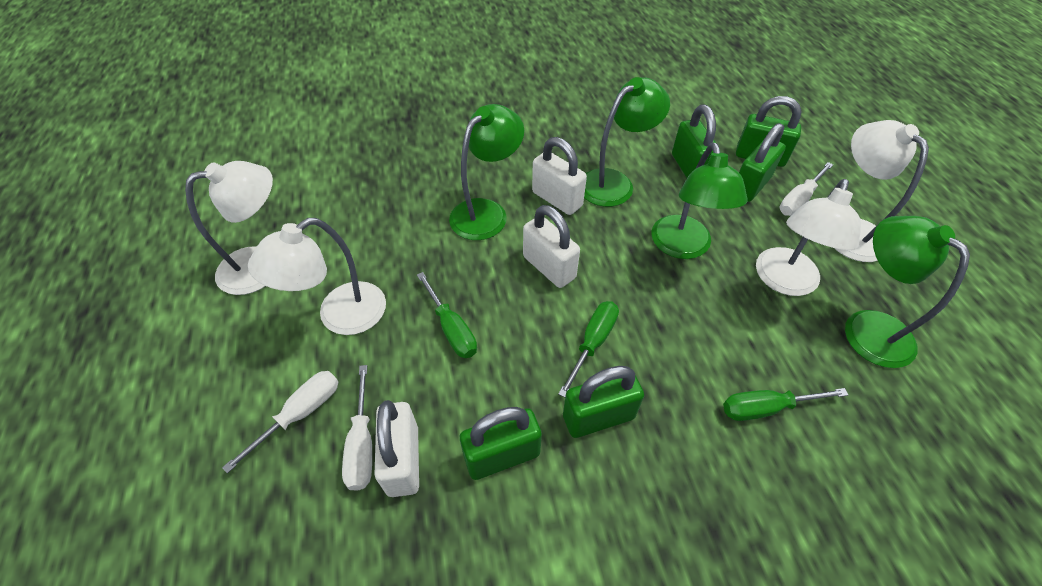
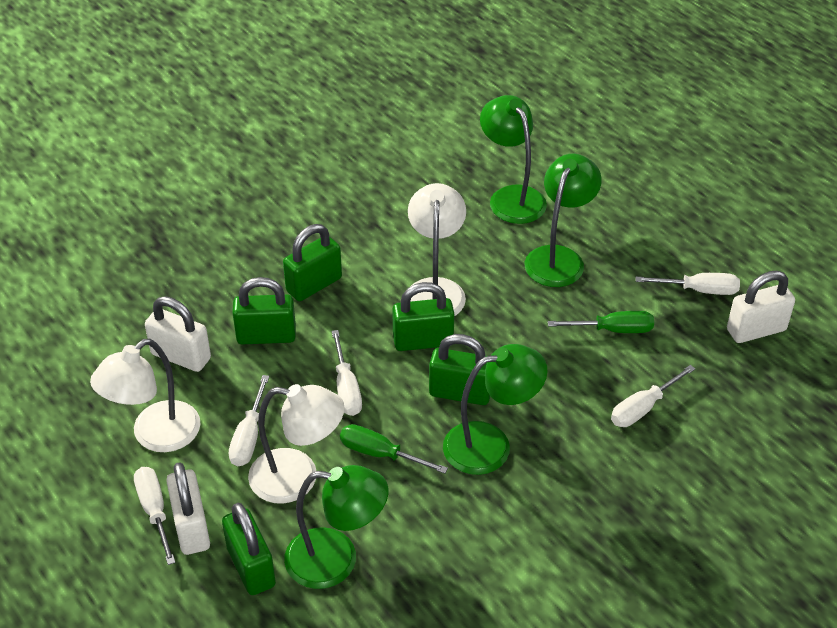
green screwdriver: [417,272,477,358] [558,301,619,398] [723,388,848,421] = 3 -> [340,424,448,474] [548,311,654,333] = 2
white lamp: [185,161,273,295] [248,218,386,335] [756,179,861,296] [834,120,929,262] = 4 -> [90,339,201,452] [248,384,344,504] [408,183,466,316] = 3
white screwdriver: [222,371,338,473] [342,365,372,491] [779,162,833,216] = 3 -> [134,467,176,565] [229,375,269,466] [332,330,362,416] [611,365,695,427] [636,273,740,295] = 5

